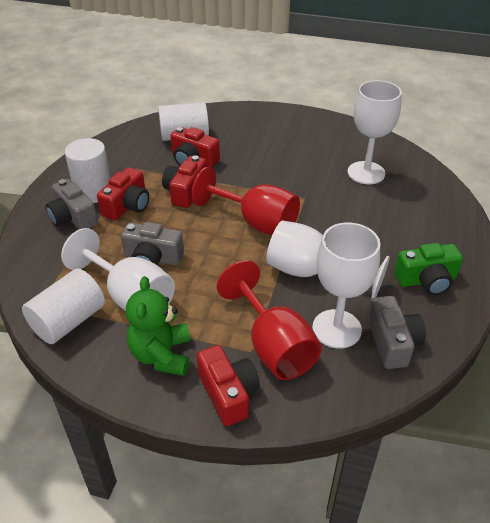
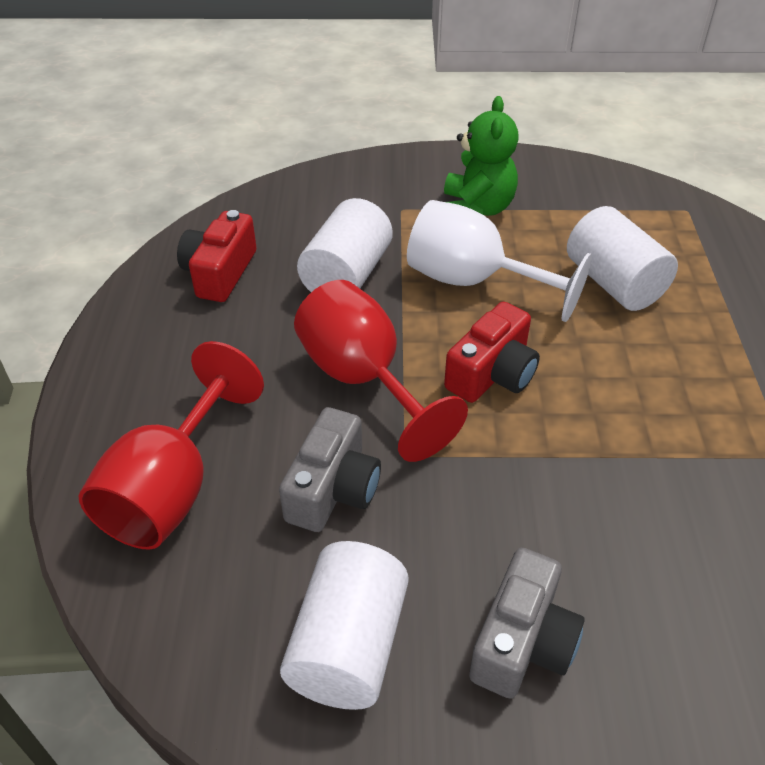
green camera: [394,243,463,295] = 1 -> none = 0
grey camera: [46,179,98,229] [121,222,184,266] [368,296,426,369] = 3 -> [279,407,381,532] [469,548,585,699] = 2
red camera: [97,167,149,220] [162,155,207,208] [170,127,220,167] [197,345,260,426] = 4 -> [177,210,257,302] [444,302,540,403] = 2
white goblet: [61,228,175,311] [266,220,390,300] [312,223,380,349] [348,80,402,184] = 4 -> [407,200,592,322] = 1

